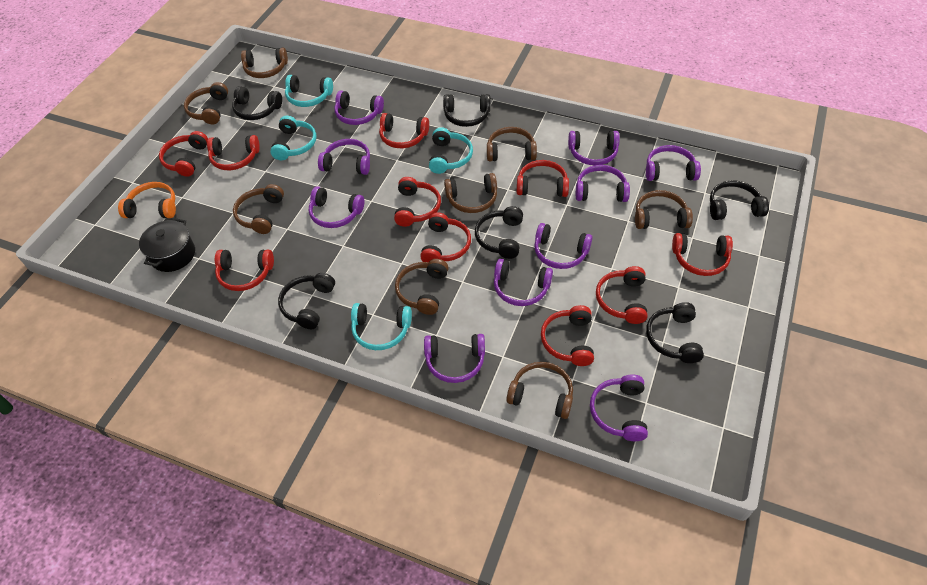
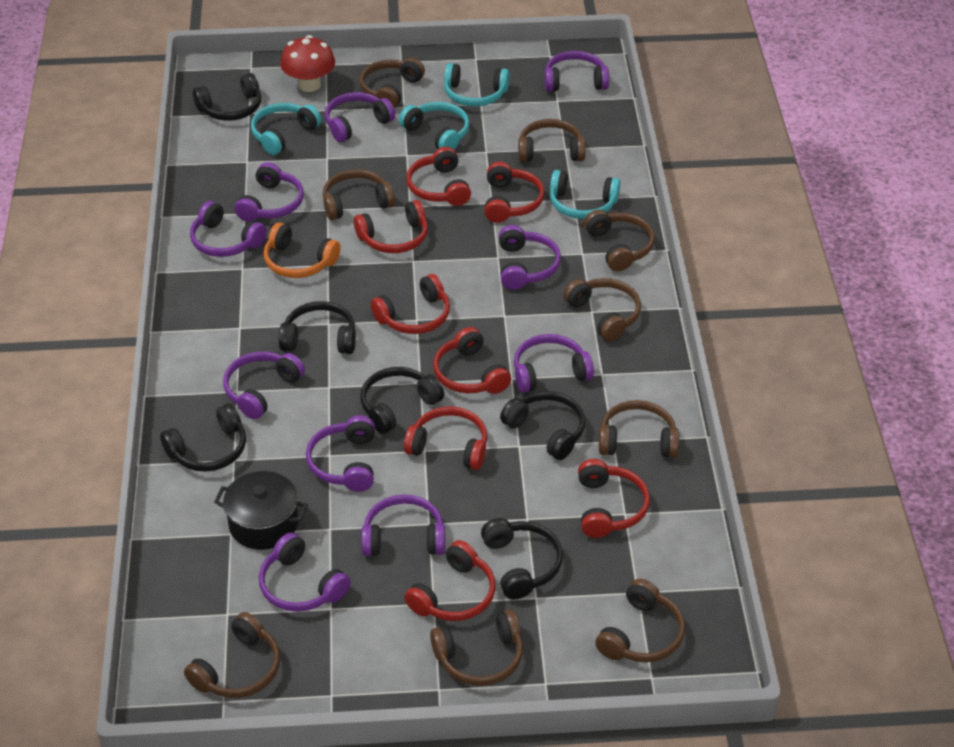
brown headphones: [184,82,228,125] [233,184,284,234] [241,48,288,78] [395,259,449,315] [444,173,497,213] [487,127,537,161] [506,362,573,419] [635,190,693,229] = 8 -> [184,612,280,698] [323,169,395,220] [359,58,425,109] [430,610,523,686] [518,119,586,162] [563,278,641,341] [584,210,655,271] [595,579,685,662] [599,400,679,458] = 9
red headphones: [159,131,208,177] [207,135,260,170] [215,250,274,291] [379,113,429,148] [394,177,441,227] [420,212,471,262] [517,160,569,197] [541,305,594,366] [596,266,648,324] [672,233,733,276] = 10 -> [354,200,428,253] [370,274,450,334] [404,406,488,470] [404,540,496,621] [406,147,471,206] [433,327,511,394] [484,162,545,223] [578,459,650,538] = 8
red mushroom: none = 0 -> [280,35,335,92] = 1

